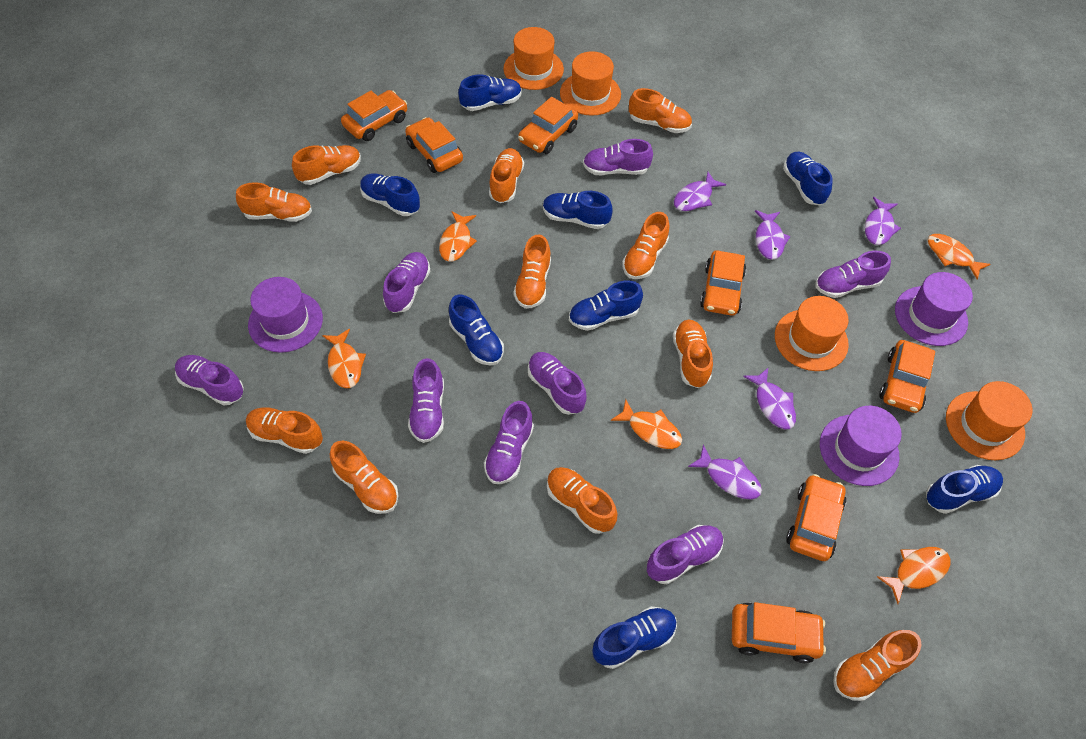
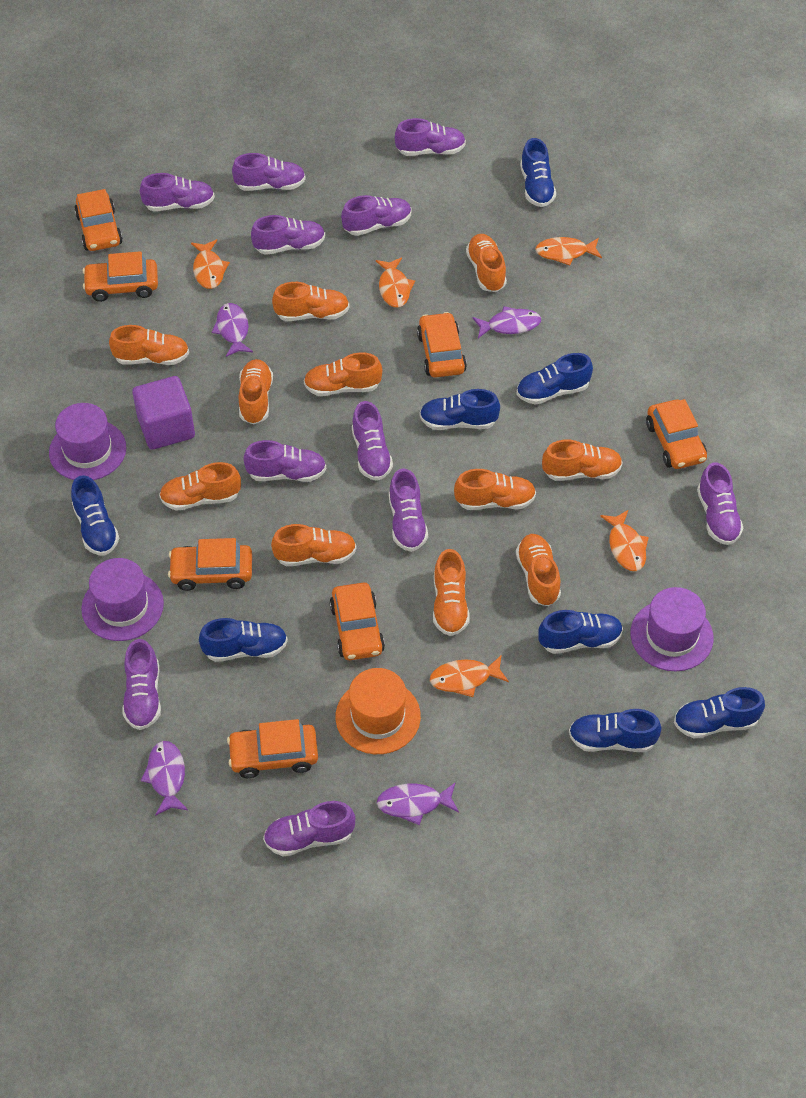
orange hat: [504,27,564,90] [560,51,621,116] [775,296,849,371] [946,381,1032,460] = 4 -> [336,668,421,754] = 1
purple cube: none = 0 -> [132,376,195,450] = 1
purple fish: [674,172,726,211] [688,445,762,499] [743,368,796,429] [755,210,791,260] [865,197,901,245] = 5 -> [141,741,188,816] [212,303,253,357] [377,783,459,825] [473,306,541,338] = 4
purple shoe: [175,355,244,405] [383,252,431,313] [408,358,444,443] [484,401,534,484] [528,352,587,415] [583,139,653,175] [647,525,724,584] [815,251,891,298] = 8 -> [122,639,161,730] [140,173,215,211] [232,153,306,191] [243,440,326,482] [251,215,325,255] [263,801,355,857] [341,195,411,236] [352,401,393,481] [389,469,428,552] [395,118,466,156] [697,462,743,545] = 11

